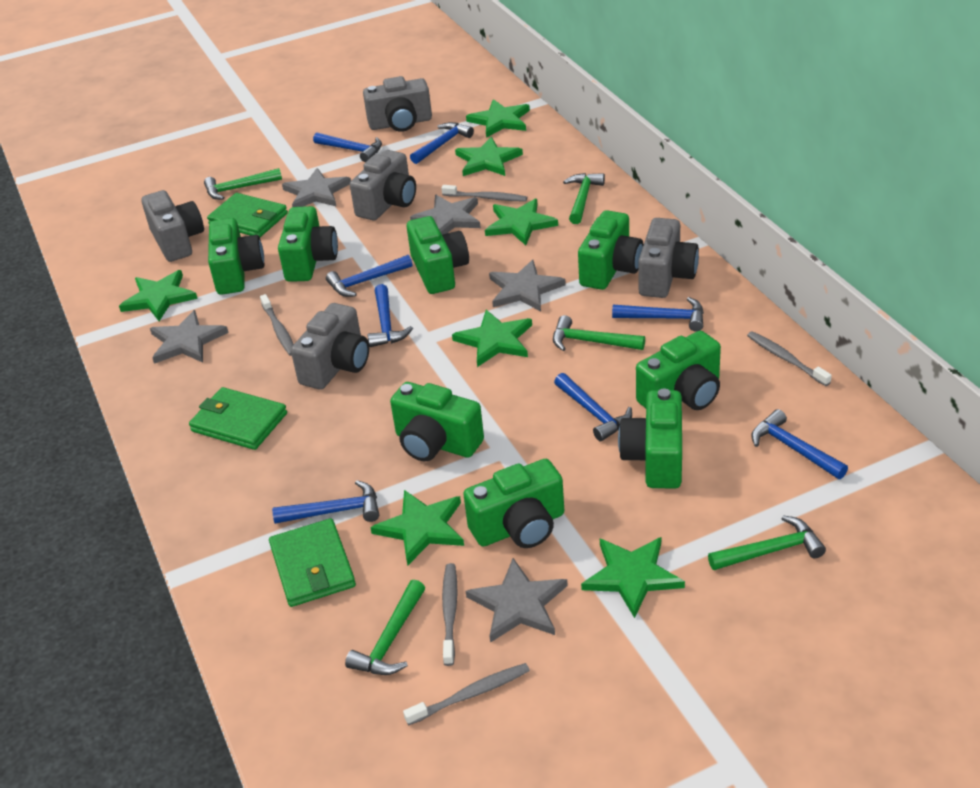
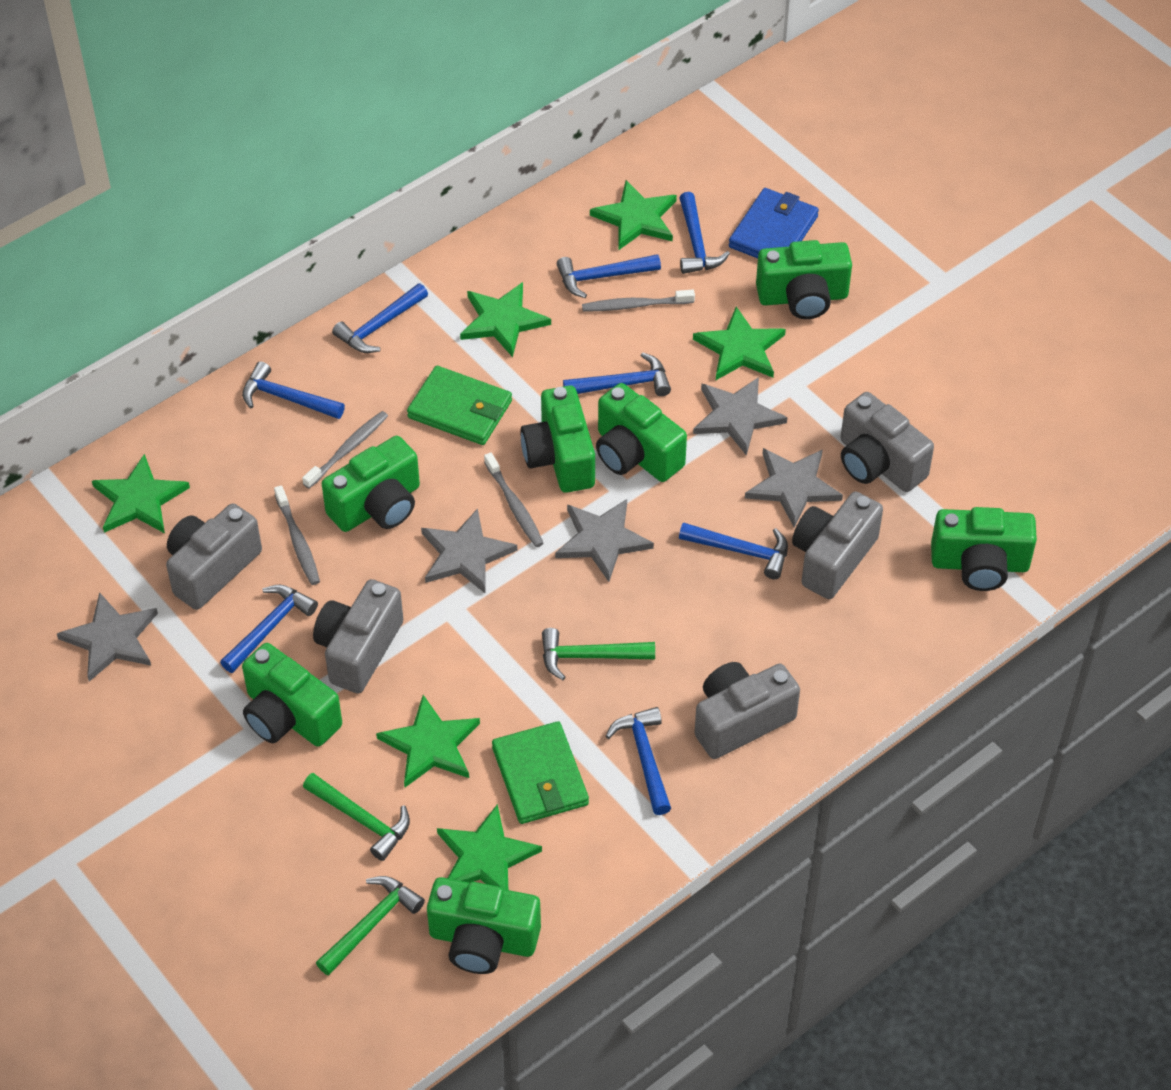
blue wallet: none = 0 -> [729,188,819,258] = 1
green camera: [208,218,264,295] [278,206,338,282] [390,382,484,461] [407,216,469,294] [463,459,564,548] [578,210,644,290] [618,389,682,489] [636,331,721,410] = 8 -> [242,643,342,747] [322,436,420,532] [427,877,541,974] [520,385,595,493] [596,383,687,482] [756,240,852,319] [931,507,1037,591] = 7
green hammer: [204,168,282,200] [345,580,425,675] [553,315,645,351] [563,173,605,224] [708,515,826,570] = 5 -> [303,773,410,861] [316,876,425,976] [542,628,655,680] = 3
green star: [119,270,198,321] [370,490,464,566] [452,310,532,367] [455,137,523,176] [466,99,530,138] [485,199,558,245] [581,537,685,618] = 7 -> [92,454,190,533] [376,695,480,787] [437,804,542,890] [460,282,551,357] [590,180,677,251] [693,306,786,380] = 6
green wallet: [189,387,287,450] [207,193,288,237] [269,518,356,607] = 3 -> [407,366,512,445] [492,721,589,824] = 2
grey toothbrush: [260,294,294,356] [403,663,530,725] [441,185,527,202] [442,563,458,666] [747,331,832,386] = 5 -> [274,485,320,585] [302,411,388,489] [484,452,544,547] [582,289,695,311] = 4

